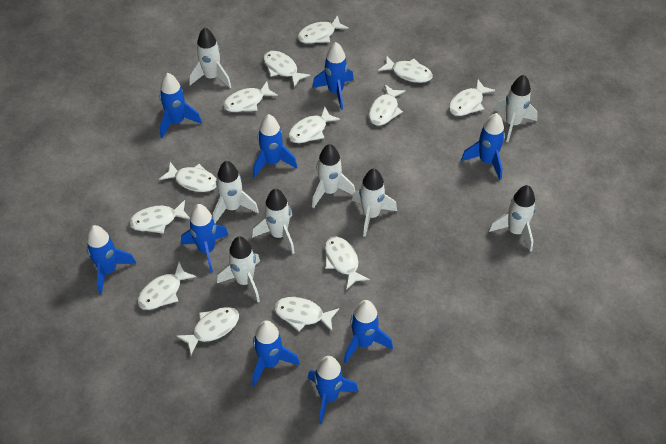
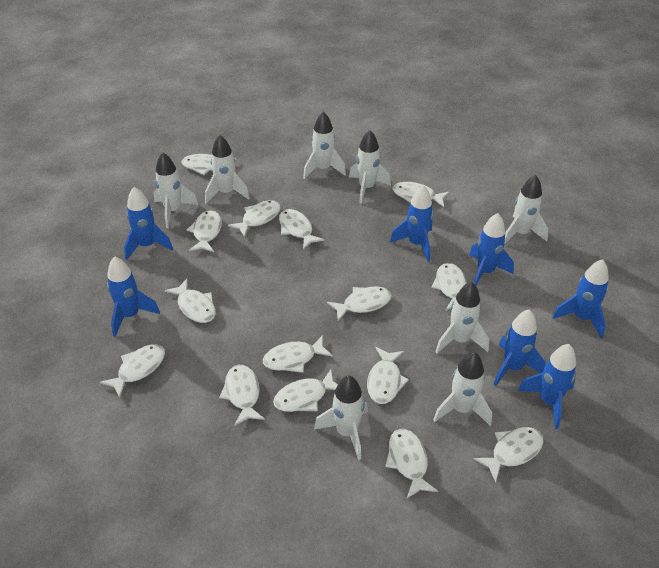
blue rocket: [87,225,136,294] [160,73,202,138] [181,204,228,273] [252,321,300,386] [253,114,297,178] [308,356,359,424] [312,42,354,110] [344,300,393,363] [461,113,505,180] = 9 -> [107,256,160,336] [124,187,173,260] [390,185,434,262] [469,213,514,286] [493,309,545,386] [518,344,576,429] [552,259,609,338] = 7
white fish: [129,200,190,234] [138,262,196,310] [159,162,217,192] [176,307,239,355] [223,81,278,112] [263,51,311,87] [274,297,339,331] [289,107,340,143] [298,15,349,44] [325,236,370,290] [369,84,406,126] [378,55,433,83] [449,80,496,116] = 13 -> [100,344,165,398] [164,279,216,323] [182,154,237,175] [187,210,222,252] [219,365,265,426] [228,200,281,237] [263,335,333,373] [273,369,338,412] [279,209,325,250] [327,286,392,321] [367,347,409,404] [385,429,438,499] [393,182,449,207] [431,263,467,311] [474,427,543,482] = 15

